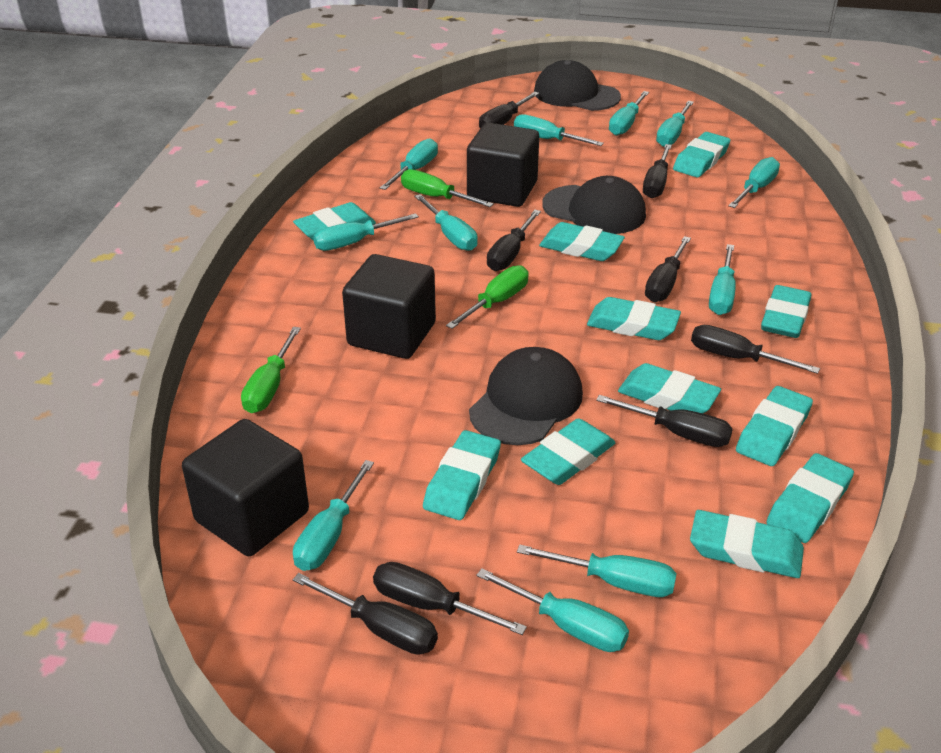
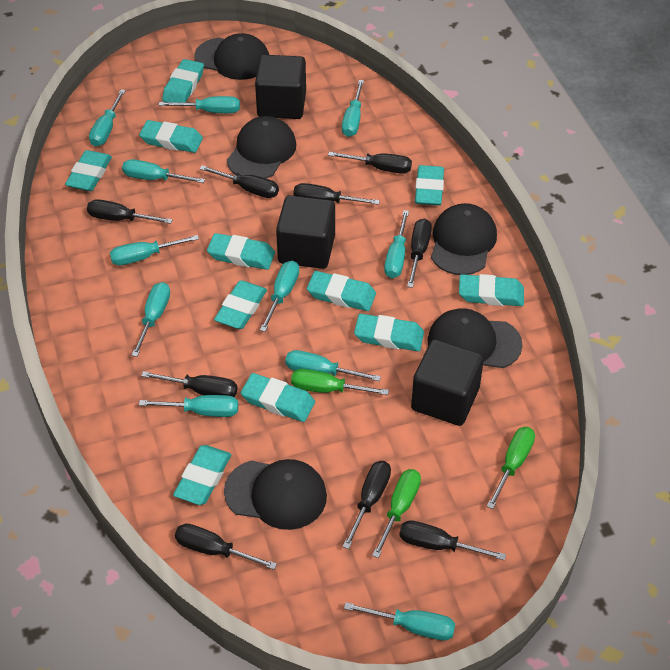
black cap: [469,347,583,445] [534,60,621,111] [542,176,646,234] = 3 -> [195,33,269,80] [224,459,327,530] [227,116,296,179] [427,308,523,368] [431,203,497,275] = 5
black screwdriver: [292,573,438,655] [373,562,527,635] [479,92,539,129] [487,210,541,271] [596,395,733,447] [643,144,672,198] [645,236,691,302] [691,325,820,374] = 8 -> [87,199,173,224] [141,371,237,397] [175,523,277,570] [199,165,279,198] [293,183,380,205] [328,152,412,174] [342,461,391,549] [399,520,506,561] [407,218,432,288] = 9

